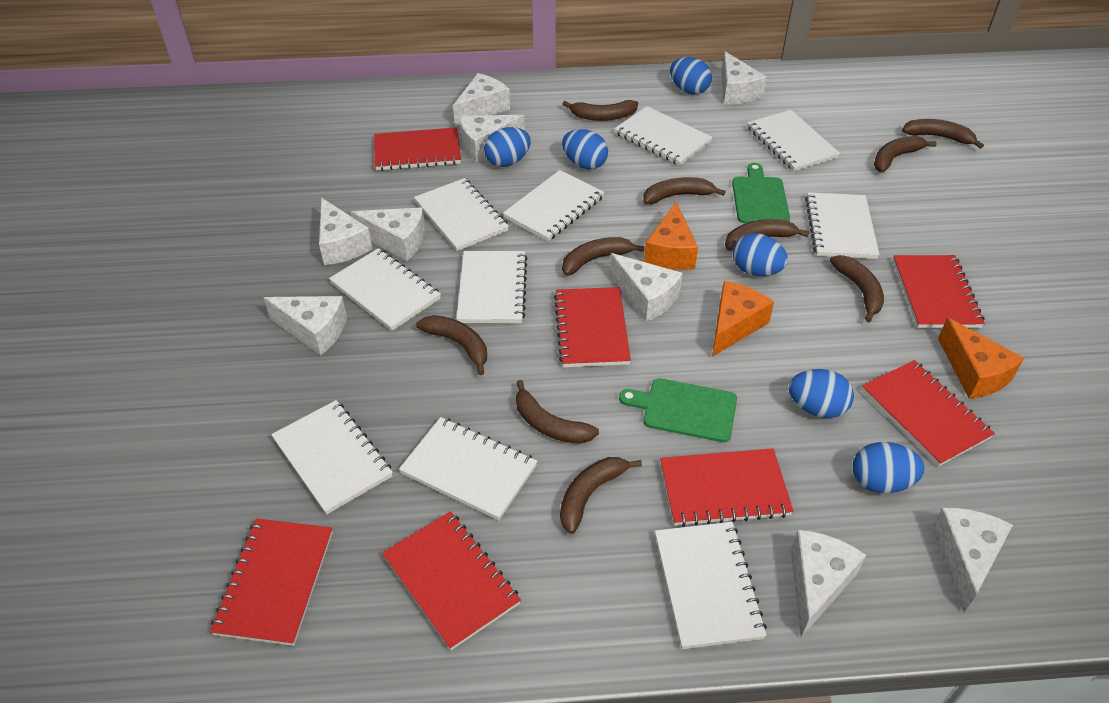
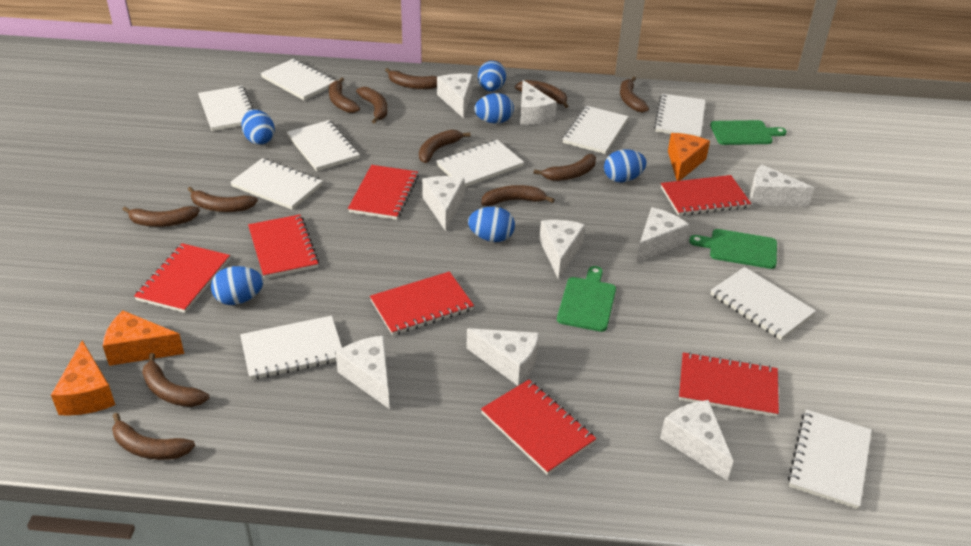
brown banana: [416,315,487,375] [516,380,599,444] [560,457,642,534] [562,237,645,276] [563,100,638,121] [643,177,726,204] [725,219,809,251] [830,255,884,322] [874,136,936,173] [902,119,984,149] = 10 -> [112,413,195,460] [122,206,200,227] [142,353,209,407] [188,187,258,212] [329,77,360,113] [356,87,387,124] [385,68,437,89] [419,130,471,163] [481,185,555,206] [515,80,568,108] [534,154,596,181] [620,77,649,112] = 12
green cutting board: [619,378,737,442] [732,163,790,223] = 2 -> [557,266,616,332] [689,229,777,269] [710,120,787,145] = 3

